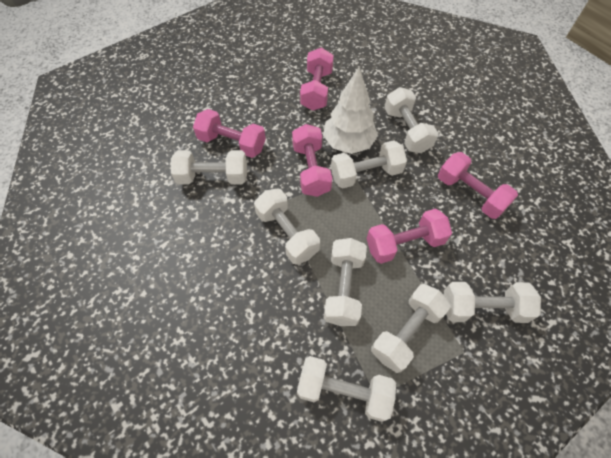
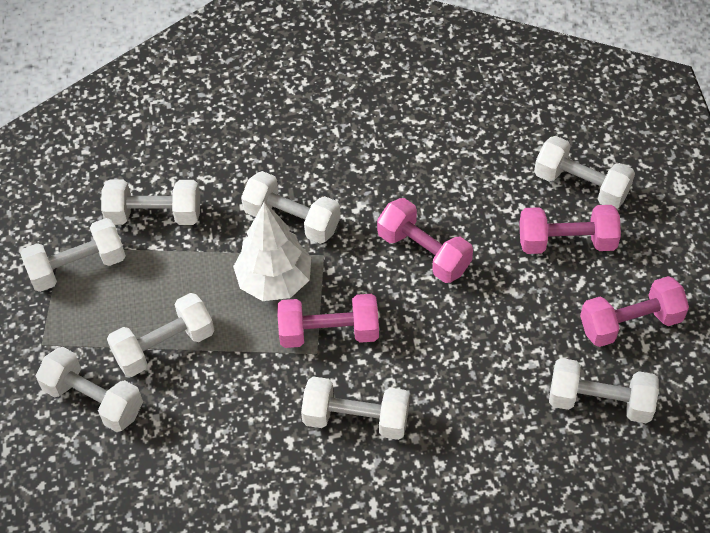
pink dumbbell: [193,109,266,158] [292,124,332,197] [300,48,334,111] [367,208,452,264] [438,152,518,219] = 5 -> [277,294,379,348] [377,198,473,283] [519,205,621,254] [580,276,689,347] = 4

